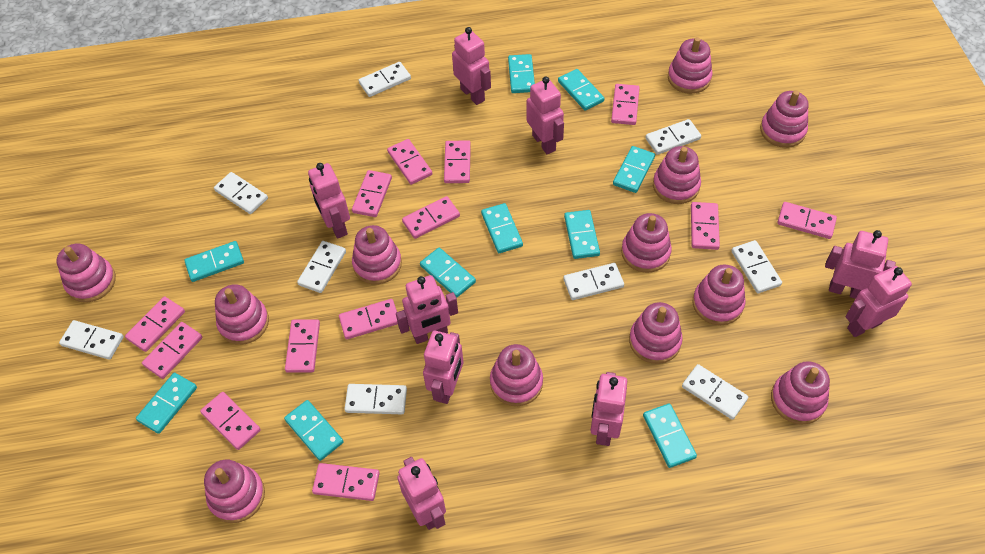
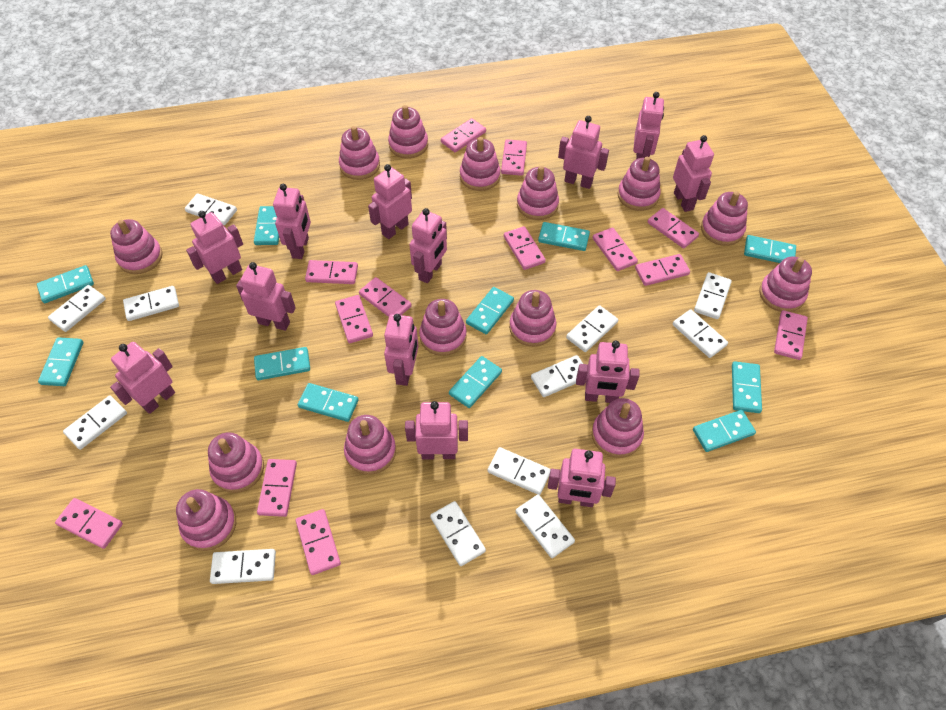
pink robot: [308,163,350,239] [396,275,458,344] [397,457,446,530] [423,331,463,404] [452,27,491,105] [527,77,564,154] [590,372,627,446] [825,230,896,299] [845,266,912,337] = 9 -> [110,342,175,414] [186,211,243,284] [236,262,296,331] [273,184,311,259] [368,164,412,239] [384,314,419,386] [405,401,468,459] [410,208,447,283] [548,449,616,507] [558,116,609,189] [576,341,640,403] [633,92,664,159] [673,135,714,212] = 13
pink stacking toy: [56,243,116,303] [204,460,265,523] [215,284,269,345] [352,225,402,285] [490,344,543,406] [621,213,672,273] [629,302,683,364] [653,146,701,204] [668,37,713,94] [693,264,745,325] [760,90,808,148] [771,361,830,425] = 12 -> [110,219,163,274] [176,489,236,551] [208,432,264,493] [339,126,380,180] [344,415,396,475] [388,105,428,159] [419,299,467,356] [460,137,501,191] [509,290,556,347] [517,166,559,220] [592,398,644,458] [618,157,661,211] [701,191,748,246] [759,257,812,312] = 14
turquoise domino: [136,373,197,434] [184,241,244,282] [284,400,343,461] [420,248,476,298] [481,203,523,253] [508,54,535,93] [558,69,604,111] [564,210,600,259] [613,146,655,193] [643,403,697,468] = 10 -> [37,265,94,303] [38,337,83,386] [254,206,279,245] [254,347,310,380] [298,383,359,422] [449,356,502,408] [466,287,514,334] [538,222,590,251] [693,410,756,452] [732,361,762,413] [744,235,796,263] = 11
white domino: [59,320,124,360] [214,172,268,214] [297,241,346,293] [344,384,407,414] [358,62,411,97] [563,263,624,300] [645,119,701,155] [682,364,748,420] [731,240,782,293] = 9 -> [48,285,106,332] [63,395,127,450] [123,286,179,321] [185,193,237,225] [210,549,276,584] [430,501,486,566] [487,447,551,495] [515,494,575,558] [531,355,583,397] [566,305,618,352] [673,309,728,358] [694,272,732,319] = 12

